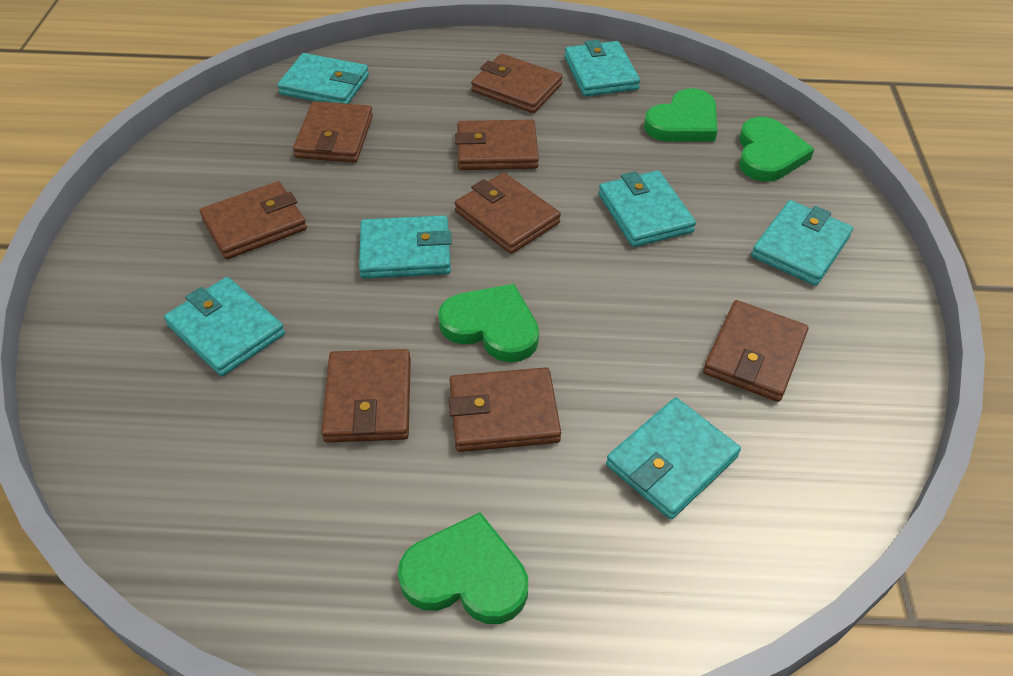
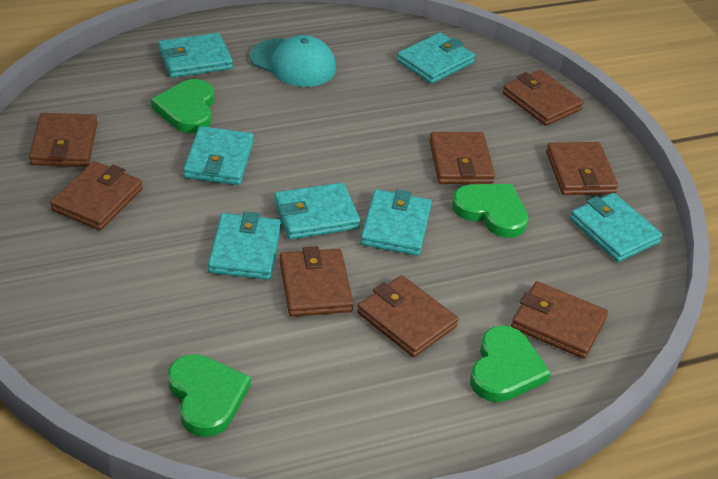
turquoise cap: none = 0 -> [250,35,336,87] = 1

